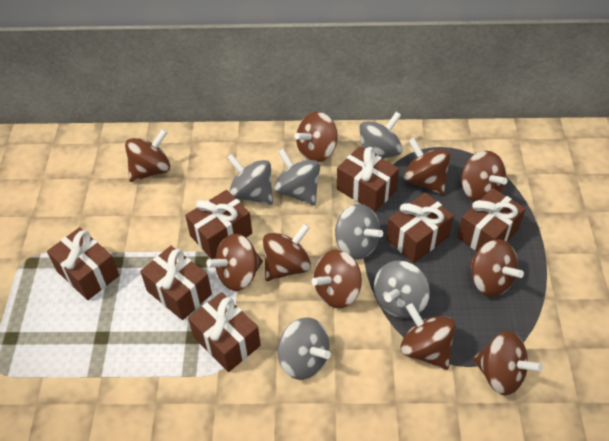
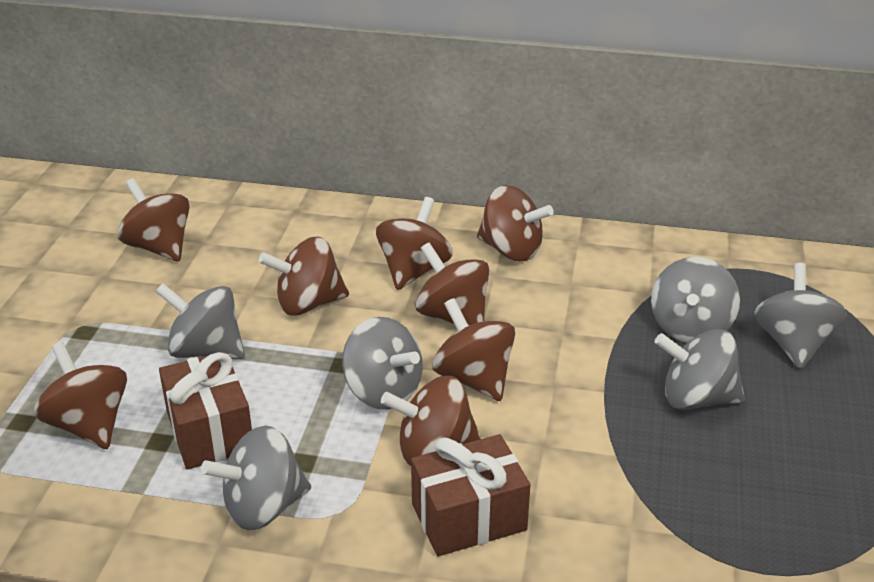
brown gift: [47,227,119,300] [140,246,212,320] [185,190,252,259] [188,292,261,372] [337,146,399,212] [387,192,454,263] [457,188,525,251] = 7 -> [159,351,252,470] [411,434,530,556] = 2
brown spinning top: [125,129,170,182] [206,234,263,291] [263,223,311,281] [295,112,338,162] [312,250,362,308] [400,303,456,370] [404,138,451,195] [461,151,508,202] [469,239,524,297] [473,331,543,395] = 10 -> [34,342,127,449] [117,178,190,262] [259,237,349,316] [376,197,453,290] [381,376,481,466] [415,242,489,326] [432,298,515,401] [477,185,554,261] = 8

